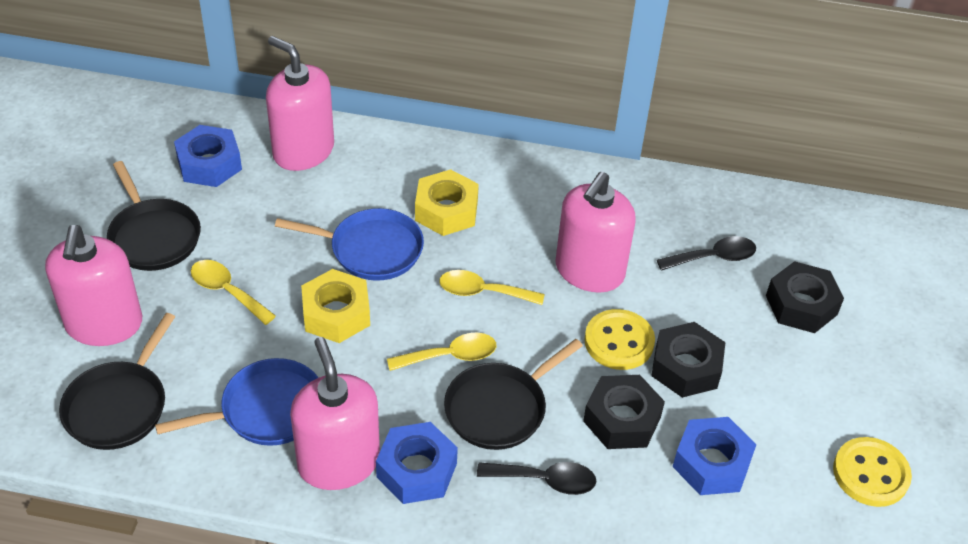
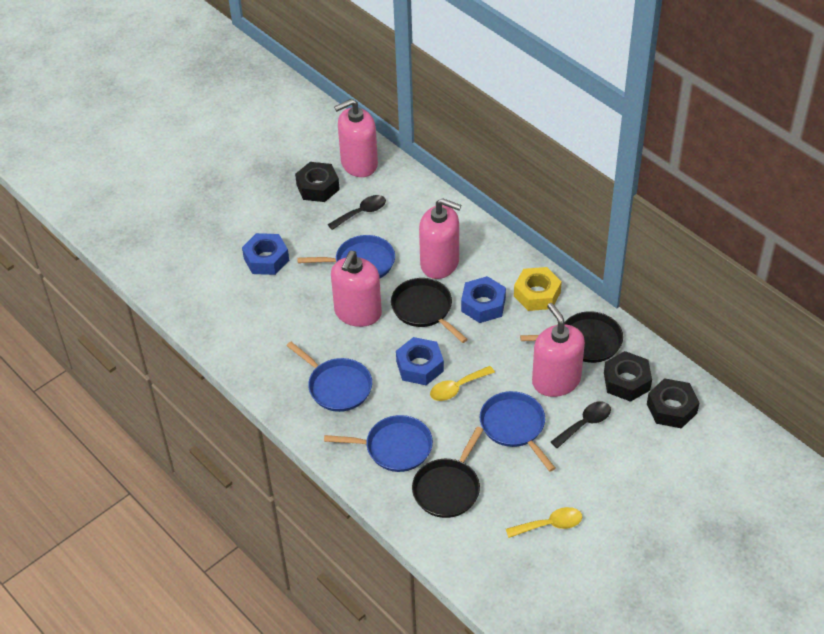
blue pan: [155,358,319,446] [275,208,424,281] = 2 -> [286,342,372,412] [297,235,395,278] [324,415,433,472] [480,391,555,472] = 4
yellow button: [584,309,655,370] [833,437,912,507] = 2 -> none = 0
yellow nut: [301,269,370,343] [415,169,479,236] = 2 -> [514,267,562,311] = 1
yellow spoon: [191,260,276,325] [387,333,496,371] [439,270,544,305] = 3 -> [430,366,495,401] [506,507,582,538] = 2

